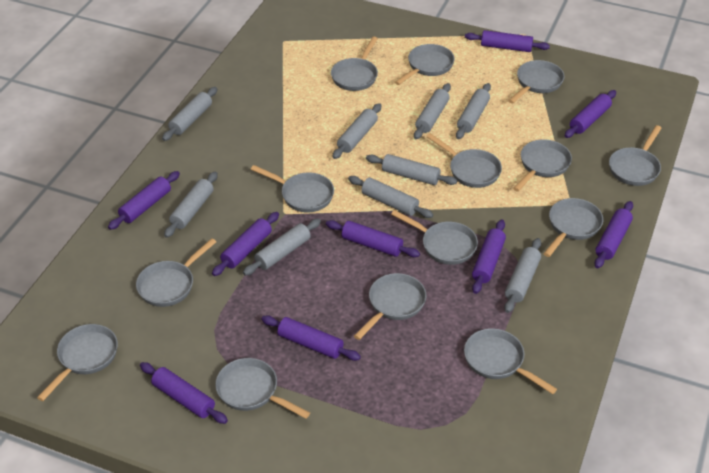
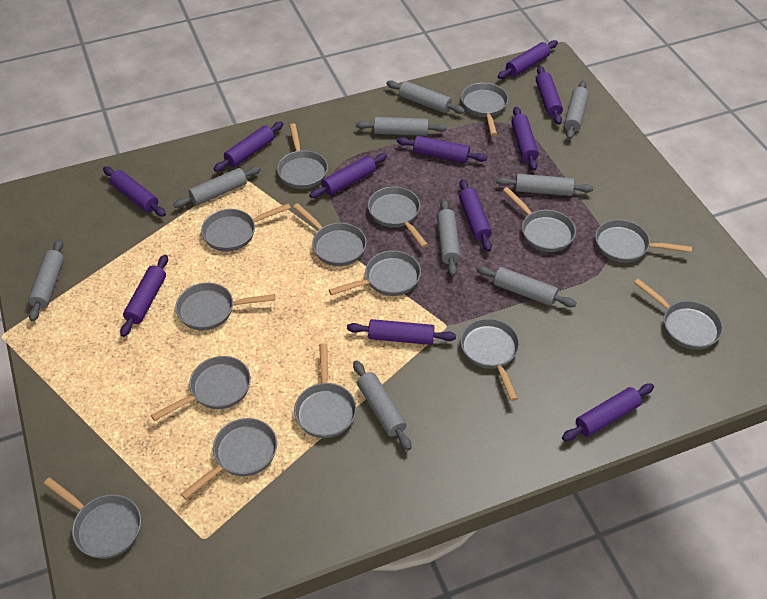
grey pan: [37,324,118,401] [136,238,216,307] [215,358,310,419] [251,165,334,212] [331,36,378,91] [354,273,426,340] [391,210,478,265] [395,44,455,85] [426,133,502,188] [464,328,557,394] [508,60,565,104] [513,139,572,192] [543,198,603,257] [609,125,661,186] = 14 -> [43,477,141,559] [151,356,251,421] [175,283,275,330] [181,418,277,500] [201,203,291,251] [277,123,328,189] [293,203,367,266] [294,343,357,438] [329,250,421,296] [368,186,428,248] [460,318,520,401] [461,83,508,136] [503,187,576,252] [595,219,692,263] [634,279,723,350] = 15
purple rolling pin: [108,171,180,230] [140,362,228,424] [212,212,279,276] [261,315,361,361] [326,220,420,257] [465,30,550,52] [472,219,506,294] [565,90,616,138] [594,201,633,268] = 9 -> [103,167,166,217] [120,255,168,337] [214,122,284,172] [309,153,387,198] [347,319,456,345] [397,136,487,163] [459,179,492,252] [498,40,558,79] [511,107,539,171] [536,66,563,125] [562,383,654,441] = 11

